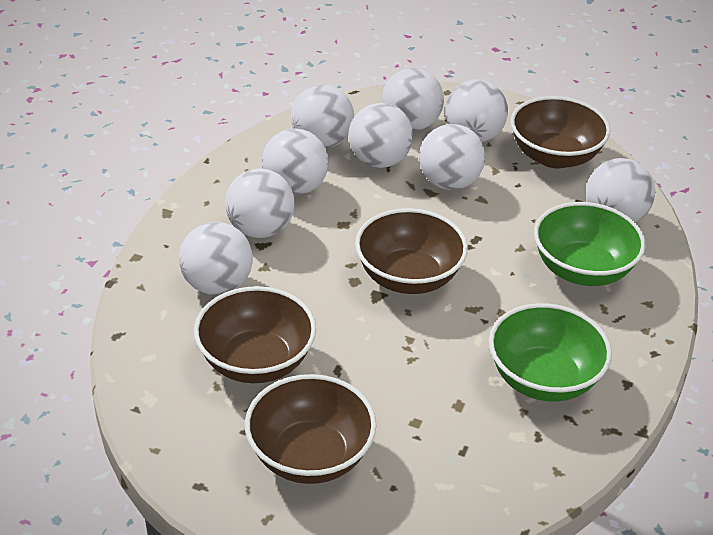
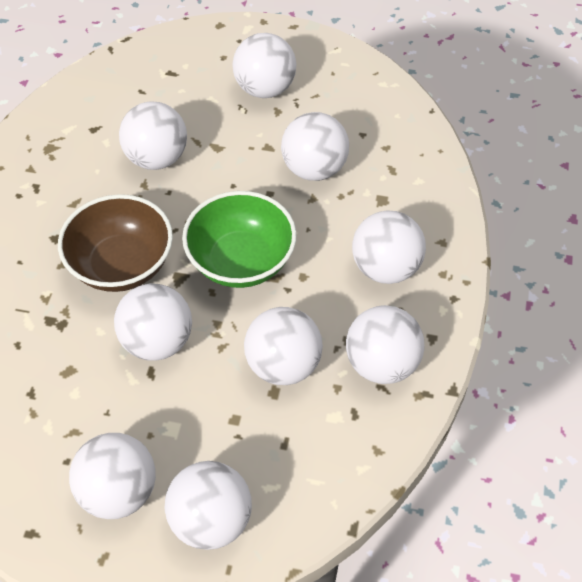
brown bowl: [194,286,316,383] [245,374,377,484] [355,208,468,294] [510,96,611,169] = 4 -> [58,194,173,292] = 1
green bowl: [489,303,612,402] [534,202,646,286] = 2 -> [182,191,297,288] = 1

